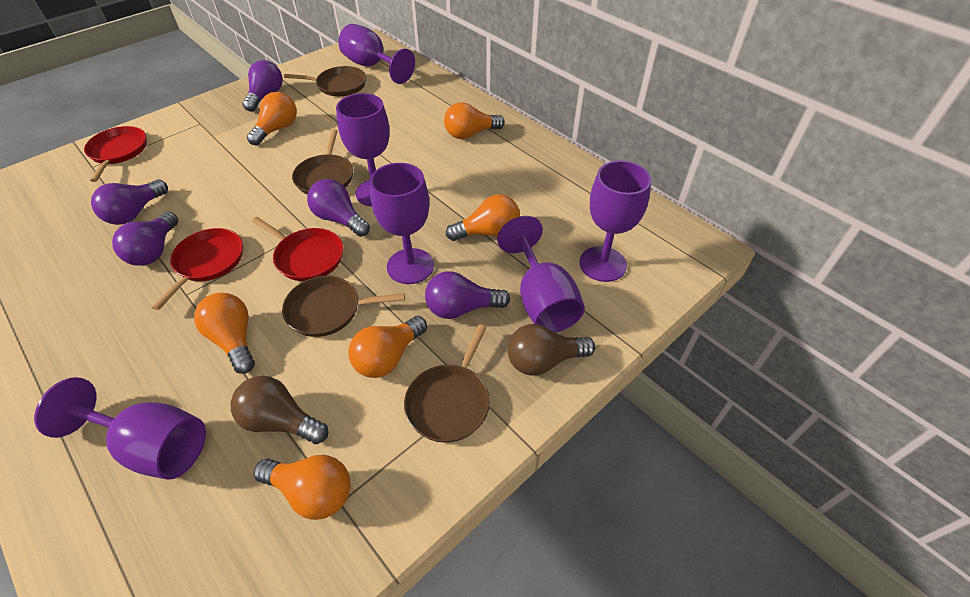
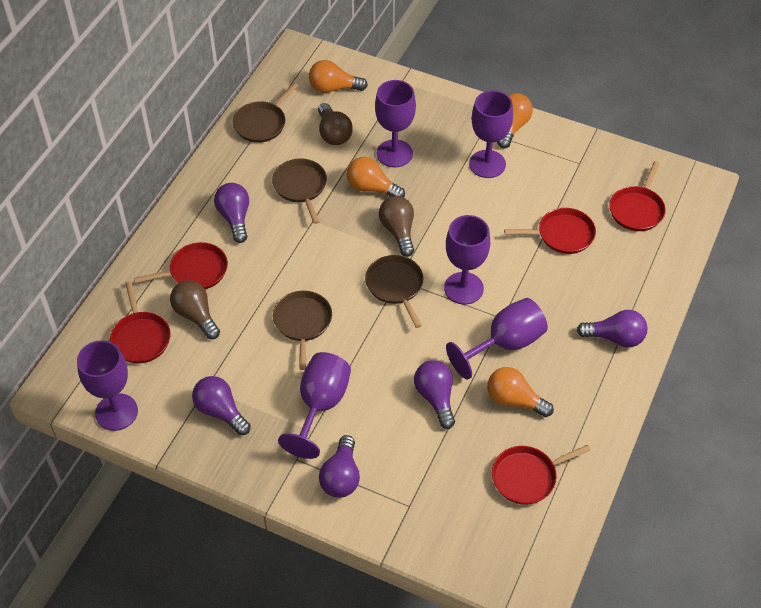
brown light bulb: [230,376,328,444] [508,324,595,376] = 2 -> [170,280,220,339] [318,103,353,145] [379,196,414,257] = 3
orange light bulb: [194,293,255,374] [247,92,297,145] [253,455,351,520] [349,316,427,378] [444,102,505,139] [446,194,520,241] = 6 -> [309,60,368,93] [347,157,405,197] [487,367,554,417] [497,93,533,149] = 4
red pan: [84,126,147,182] [152,228,243,310] [252,217,343,281] = 3 -> [110,281,171,363] [134,242,228,289] [492,445,591,505] [504,208,596,254] [609,161,666,231] = 5

